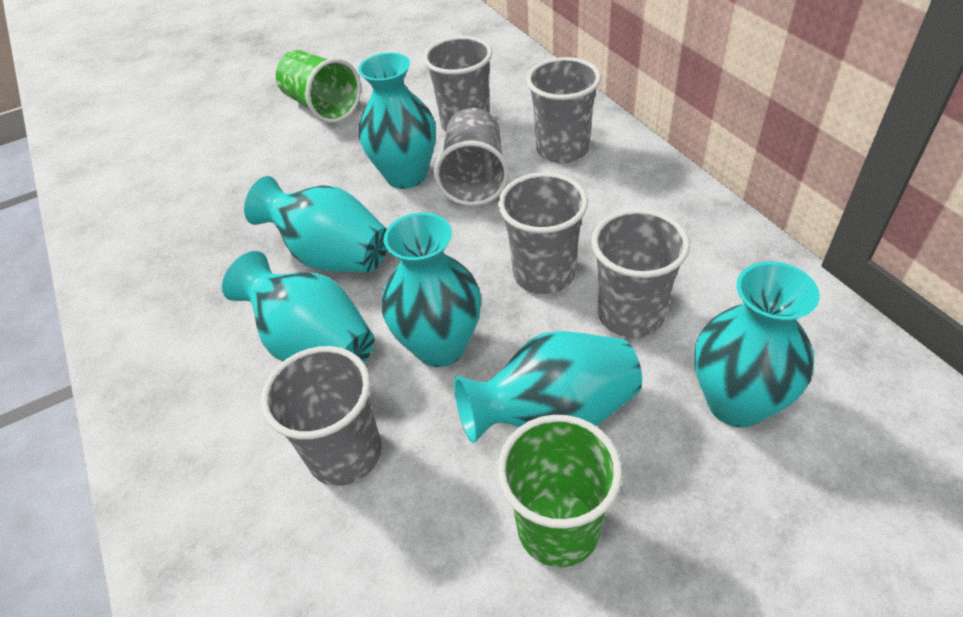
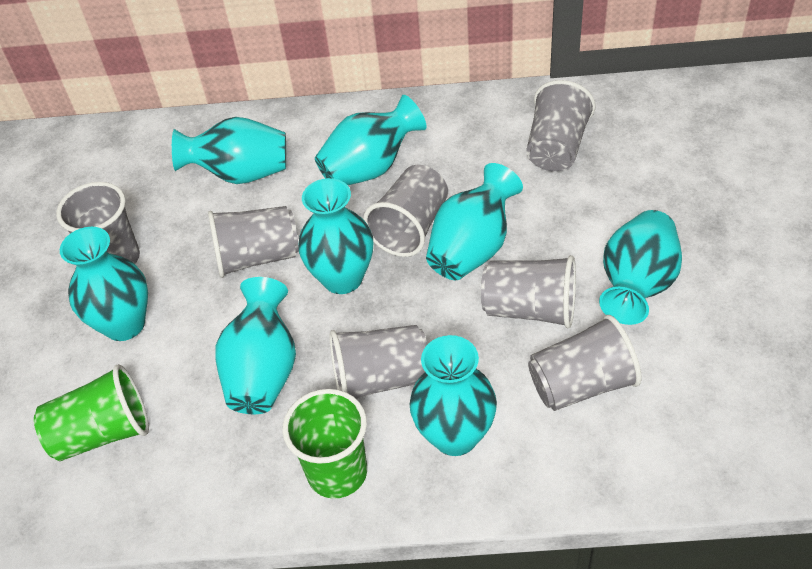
grey cup: [261,346,382,486] [423,36,492,131] [434,108,509,206] [498,172,588,294] [526,57,601,163] [591,209,690,338] = 6 -> [56,182,140,264] [208,206,299,278] [330,325,427,399] [363,165,448,257] [481,255,576,328] [526,80,596,171] [528,315,642,411] = 7
turquoise vase: [222,251,375,363] [244,176,387,273] [358,52,436,189] [382,213,481,367] [454,331,642,444] [694,261,820,427] = 6 -> [60,227,148,341] [172,117,286,184] [215,277,296,414] [298,178,373,294] [315,95,427,185] [409,335,497,456] [426,163,523,280] [599,210,682,325] = 8

